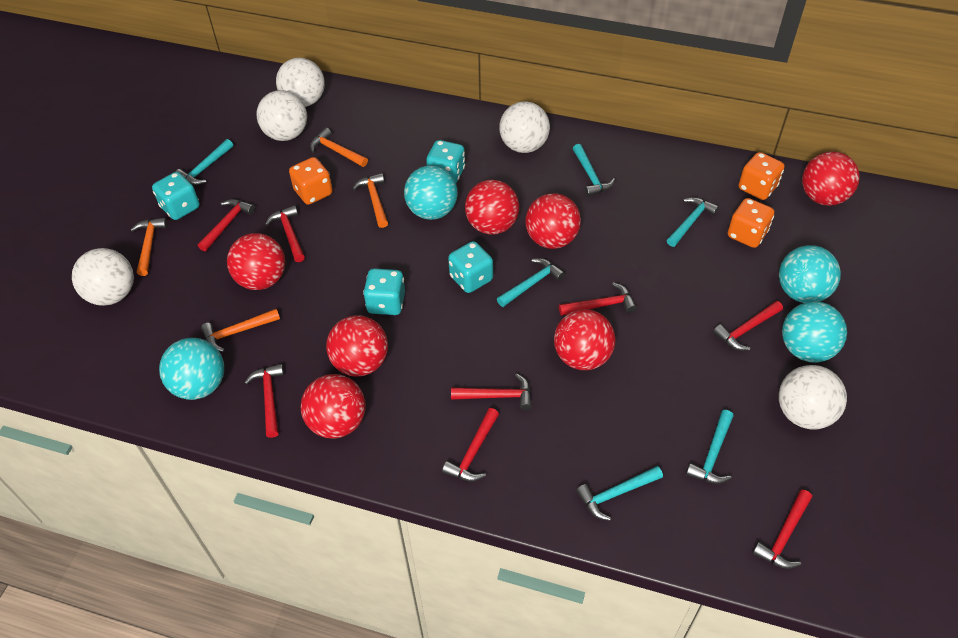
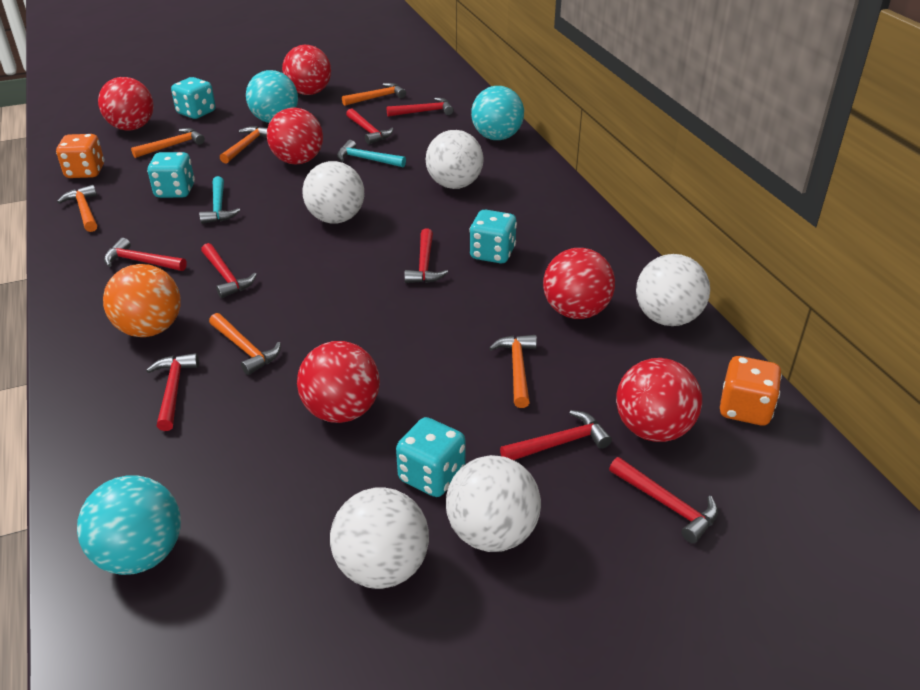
orange ball: none = 0 -> [103,264,181,337] = 1
orange dice: [289,157,333,205] [728,198,774,248] [739,152,785,200] = 3 -> [56,134,104,178] [720,356,782,426] = 2
orange hammer: [130,218,167,276] [201,309,280,352] [310,128,368,167] [352,173,388,228] = 4 -> [57,185,97,232] [131,128,205,158] [209,313,281,375] [220,126,267,164] [342,83,406,106] [489,335,537,408] = 6
red ball: [227,233,285,290] [301,374,366,439] [326,315,388,377] [465,180,519,235] [525,193,581,249] [554,309,616,370] [802,152,860,206] = 7 -> [98,77,154,130] [267,108,323,165] [282,45,331,95] [297,341,380,423] [543,248,615,319] [616,358,702,442] = 6
turquoise ball: [159,338,224,400] [404,165,458,220] [779,245,841,303] [782,301,847,363] = 4 -> [77,475,181,575] [246,70,298,123] [471,86,524,140] = 3
turquoise hammer: [175,139,233,185] [497,258,565,307] [573,144,615,196] [576,466,663,521] [667,197,719,247] [686,410,734,484] = 6 -> [199,176,240,224] [337,140,406,167] = 2

